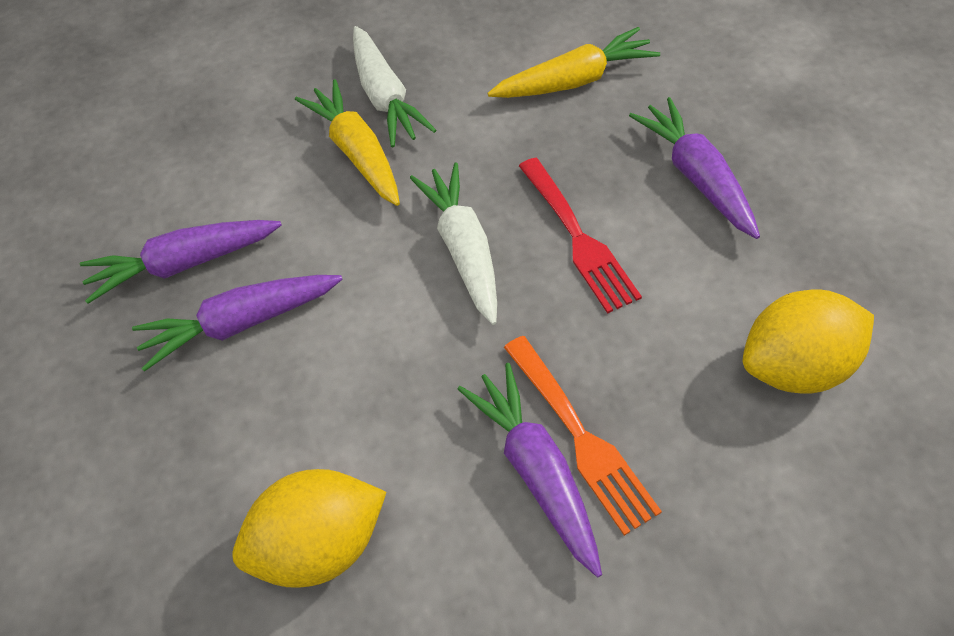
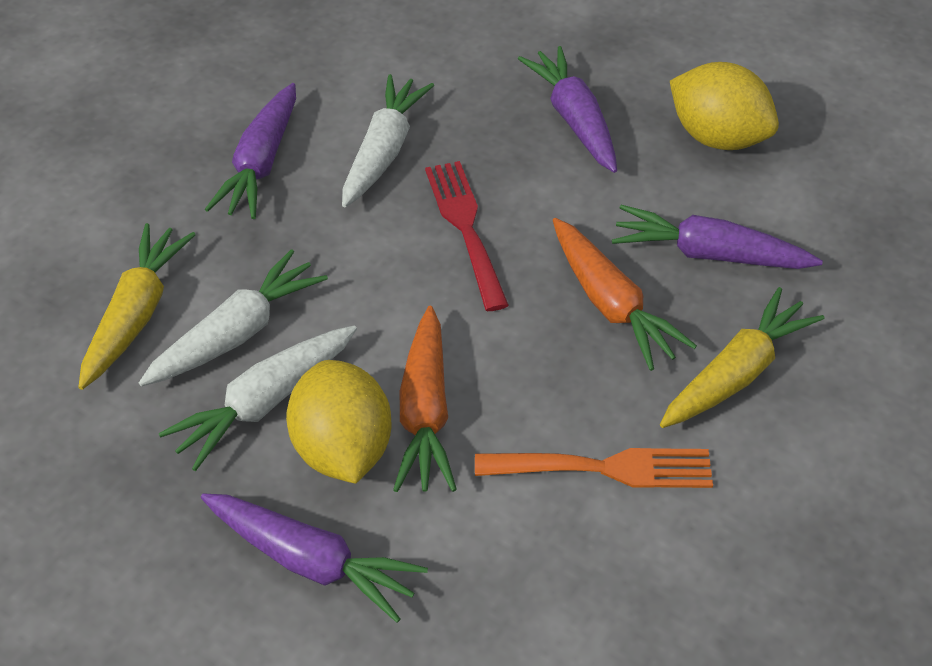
orange carrot: none = 0 -> [393,306,457,492] [553,218,697,371] = 2
white carrot: [353,26,436,147] [410,163,497,325] = 2 -> [139,249,328,386] [159,325,357,471] [342,74,434,208] = 3

